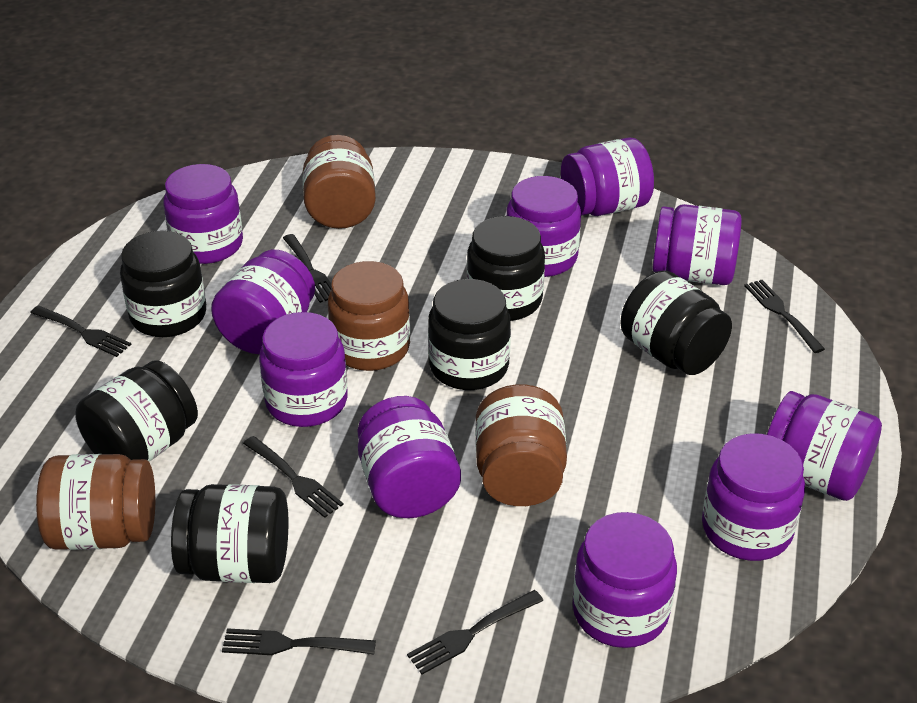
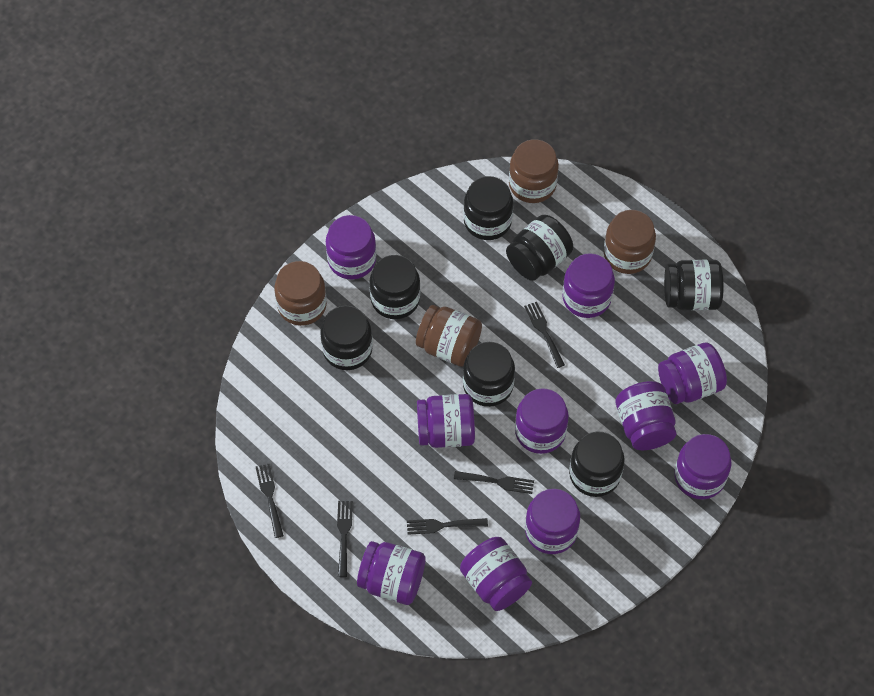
black fork: [30,305,132,357] [222,628,376,655] [243,436,344,518] [283,234,331,303] [407,590,543,675] [744,280,825,353] = 6 -> [256,464,284,538] [337,501,353,577] [407,518,488,535] [454,471,534,494] [524,302,565,368] = 5
black jar: [75,360,198,462] [120,231,206,337] [171,484,288,583] [428,279,511,390] [467,216,545,321] [621,271,732,375] = 6 -> [320,306,373,370] [370,255,420,319] [463,176,513,240] [463,342,515,407] [506,215,573,281] [569,432,625,497] [664,260,724,310] = 7

